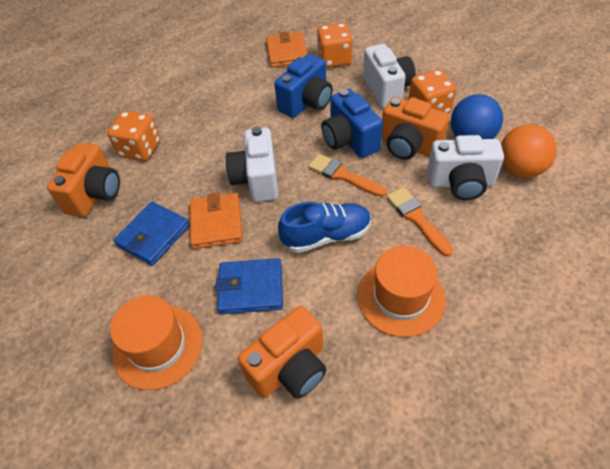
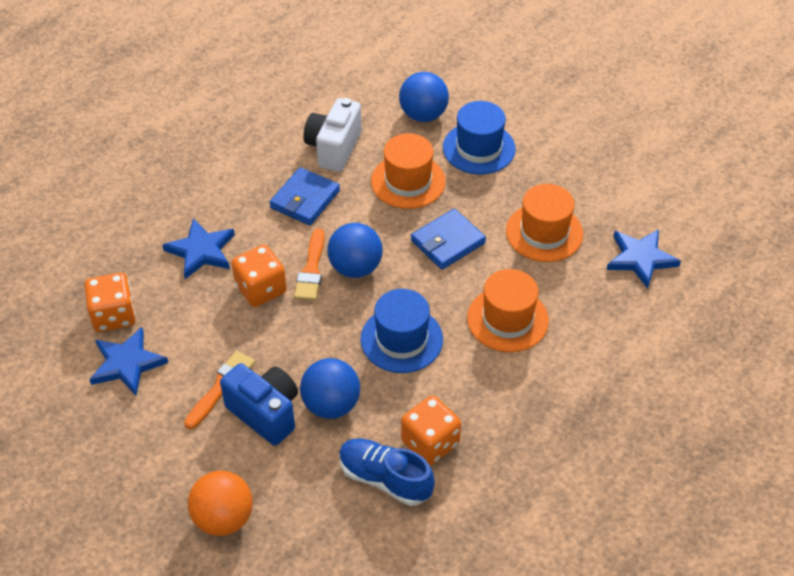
blue ball: [451,94,503,139] = 1 -> [300,358,360,419] [327,223,383,278] [399,72,449,122] = 3
blue camera: [274,54,333,118] [321,89,383,158] = 2 -> [220,363,298,446] = 1
blue hat: none = 0 -> [361,289,443,373] [443,101,516,175] = 2
blue star: none = 0 -> [89,327,168,396] [162,218,235,279] [607,229,681,289] = 3
orange camera: [47,142,120,217] [238,306,326,399] [382,97,450,160] = 3 -> none = 0
orange hat: [110,295,203,390] [357,246,446,337] = 2 -> [371,133,446,209] [467,269,549,352] [506,184,583,262] = 3
orange wallet: [190,192,243,249] [266,31,308,68] = 2 -> none = 0
white camera: [226,127,279,202] [363,44,416,109] [427,135,504,200] = 3 -> [304,98,362,172] = 1

